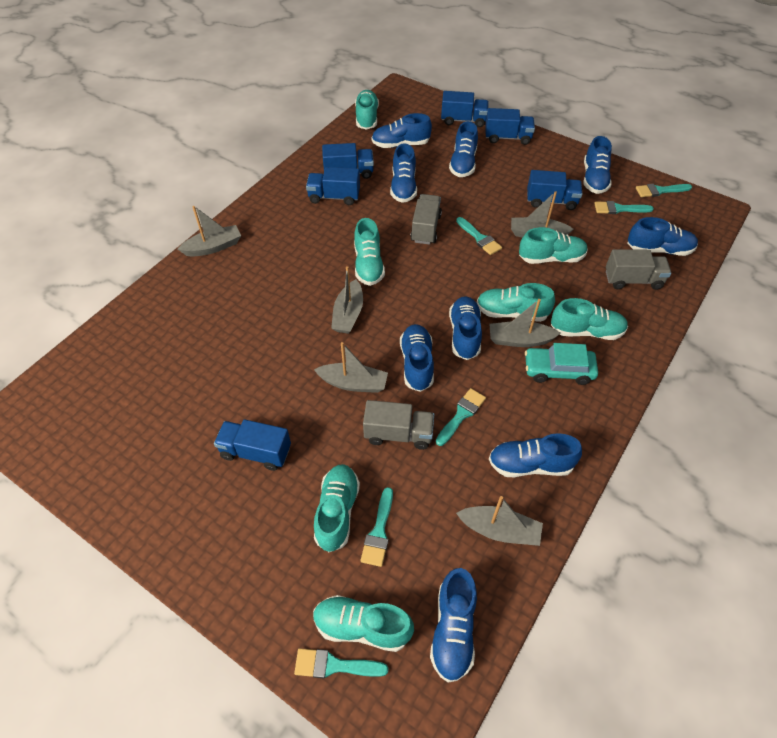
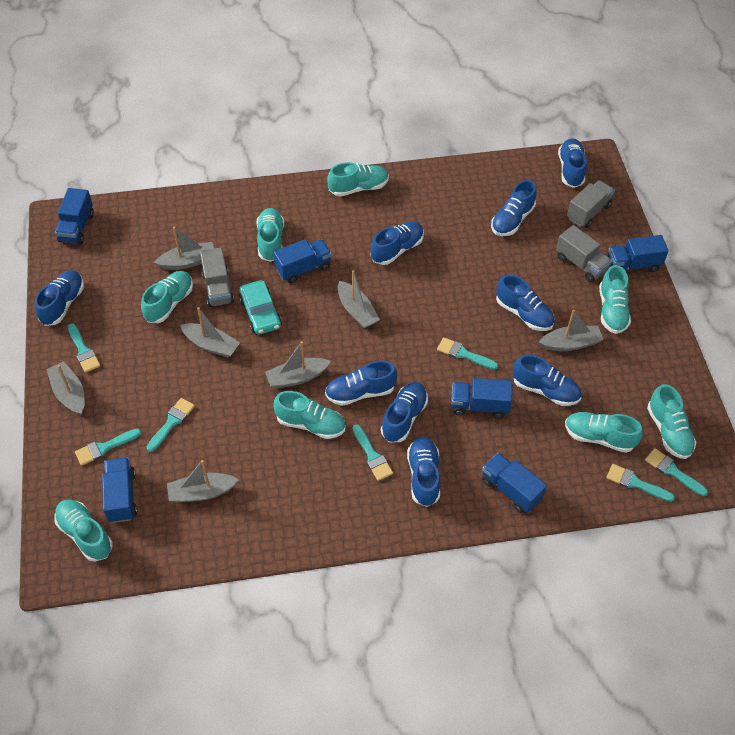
grey boat: [178,206,241,257] [314,342,388,393] [331,266,363,334] [456,496,543,546] [489,299,560,347] [511,191,574,238] = 6 -> [46,361,85,415] [154,227,214,270] [167,460,239,502] [180,307,240,358] [265,341,331,389] [338,270,380,329] [539,310,604,351] = 7
turquoise brush: [294,648,389,678] [361,487,393,567] [436,388,486,446] [456,217,502,255] [594,201,654,214] [636,184,692,197] = 6 -> [68,323,100,373] [75,428,141,466] [147,398,195,452] [352,424,393,481] [437,337,498,370] [606,464,675,502] [645,448,708,496] = 7
turquoise shoe: [313,595,414,652] [314,464,360,552] [354,218,385,286] [355,90,379,130] [477,283,555,322] [519,227,588,264] [551,298,628,340] = 7 -> [54,500,113,562] [141,271,193,323] [257,208,284,262] [273,391,345,439] [327,162,389,197] [565,412,643,453] [599,265,631,334] [647,384,696,459] = 8

